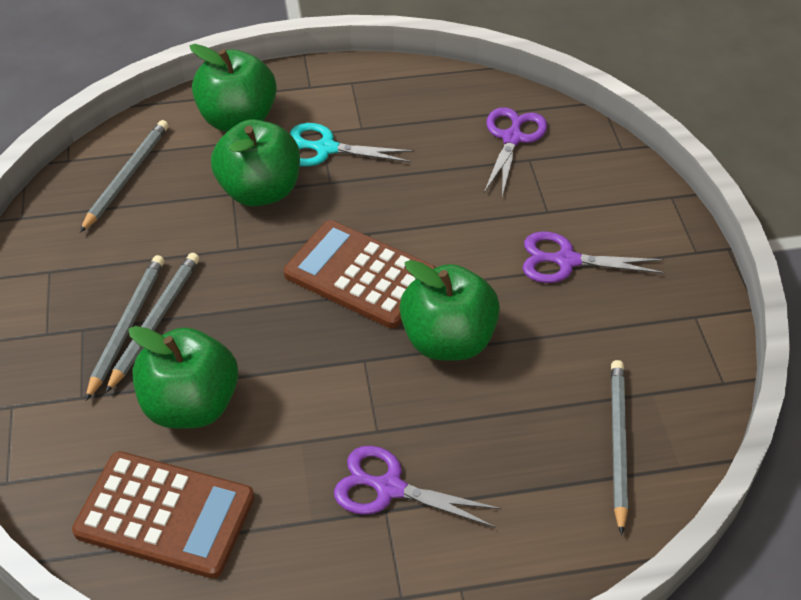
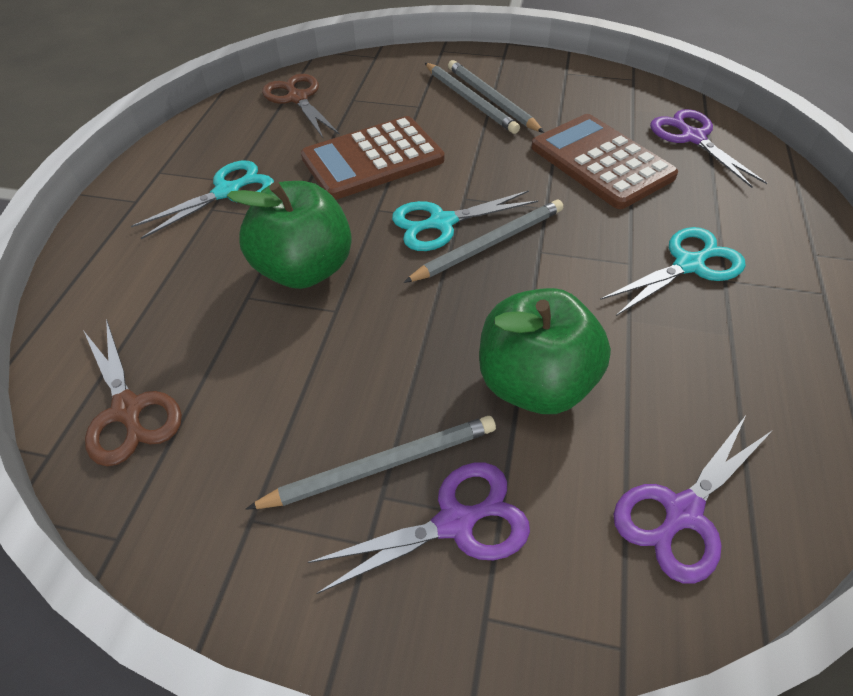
brown scissors: none = 0 -> [83,319,182,466] [262,74,340,138] = 2
green apple: [128,326,238,429] [190,44,277,132] [211,119,300,207] [399,260,500,361] = 4 -> [227,181,352,289] [479,288,611,414] = 2
turquoise scissors: [290,123,414,166] = 1 -> [131,161,274,239] [392,190,538,251] [600,227,745,316] = 3

